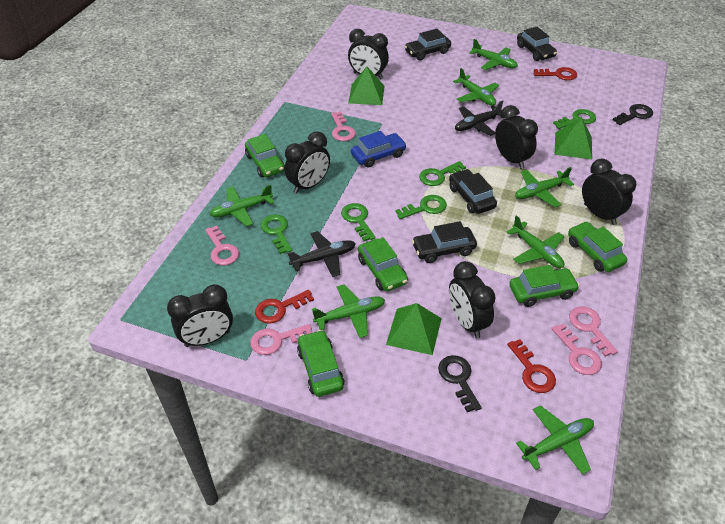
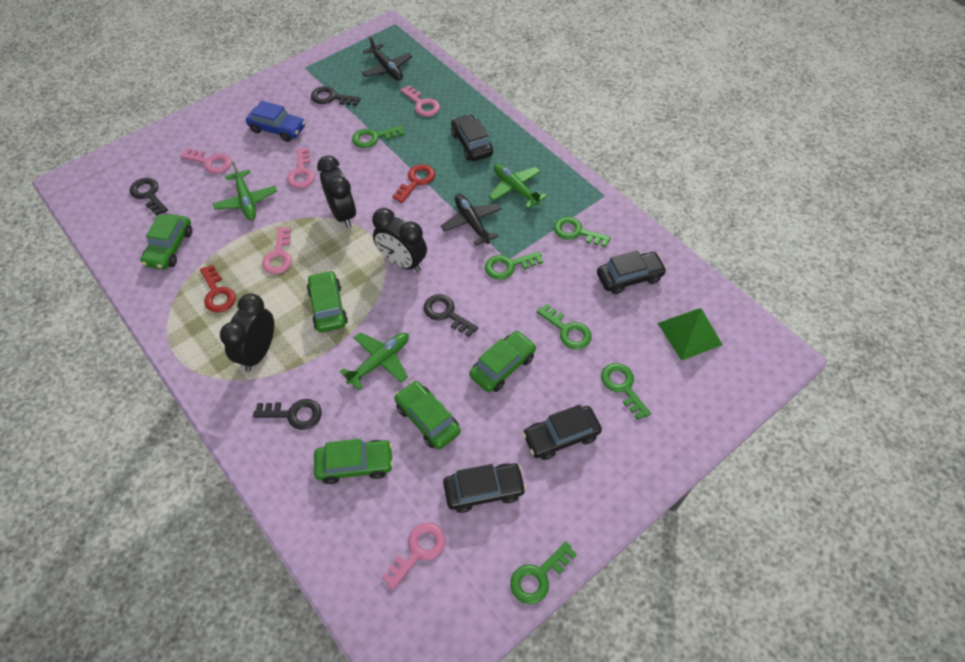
black clock: [167,284,233,347] [285,131,330,194] [348,29,389,79] [449,261,496,338] [495,105,538,169] [582,159,636,225] = 6 -> [220,293,274,372] [317,155,356,228] [372,208,427,272] = 3
black key: [438,355,482,412] [613,104,653,125] = 2 -> [130,178,168,216] [253,399,322,430] [311,86,361,106] [423,294,478,337] = 4
green key: [261,215,292,254] [341,203,376,241] [396,195,447,219] [419,161,466,186] [553,109,596,129] = 5 -> [352,126,404,148] [485,251,543,280] [510,541,577,604] [537,304,592,349] [554,217,611,247] [601,363,651,420] = 6
green plane: [209,185,274,226] [312,284,385,338] [453,68,499,106] [469,39,518,70] [506,215,565,268] [515,167,574,207] [516,405,594,475] = 7 -> [213,162,277,220] [340,332,409,390] [489,163,547,208] = 3
green pyramid: [348,66,385,105] [386,303,442,355] [555,117,592,159] = 3 -> [658,308,723,361] = 1
red key: [255,290,314,324] [507,339,556,393] [534,67,577,80] = 3 -> [200,265,236,313] [392,164,435,203] = 2

